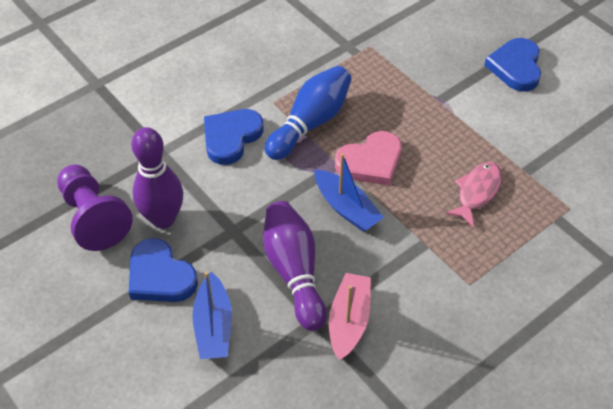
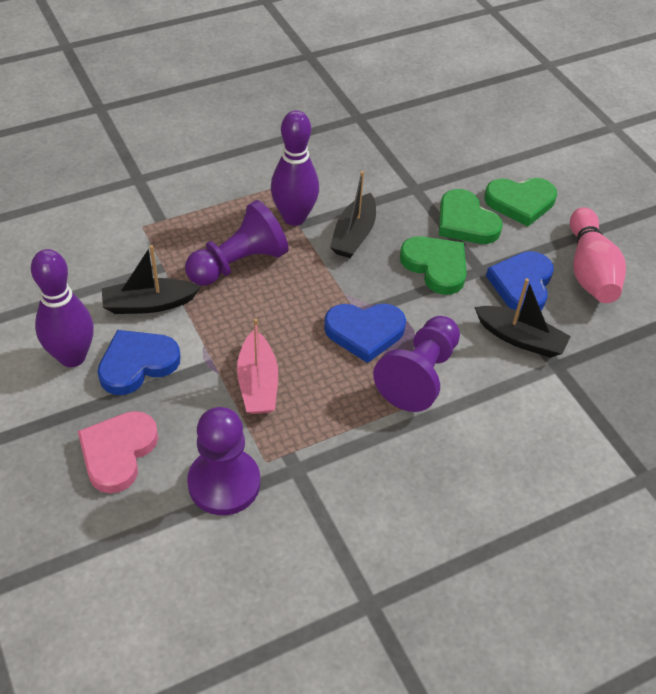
black boat: none = 0 -> [102,245,200,314] [330,171,376,258] [474,278,571,358] = 3
blue boat: [193,271,232,359] [315,153,384,231] = 2 -> none = 0
blue bowling pin: [265,66,352,160] = 1 -> none = 0
green heart: none = 0 -> [400,236,467,295] [439,189,503,244] [485,178,557,227] = 3
pink bowling pin: none = 0 -> [570,207,626,303] = 1
pink fish: [445,162,502,227] = 1 -> none = 0
purple pawn: [57,165,133,251] = 1 -> [185,200,288,286] [187,407,260,515] [373,316,460,412] = 3

